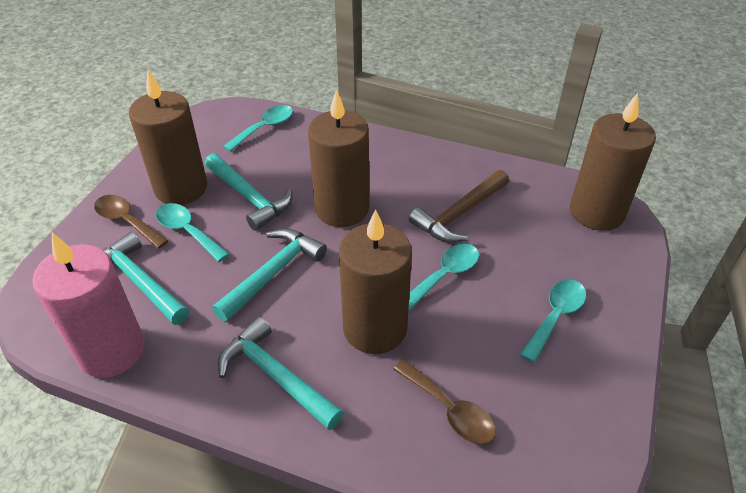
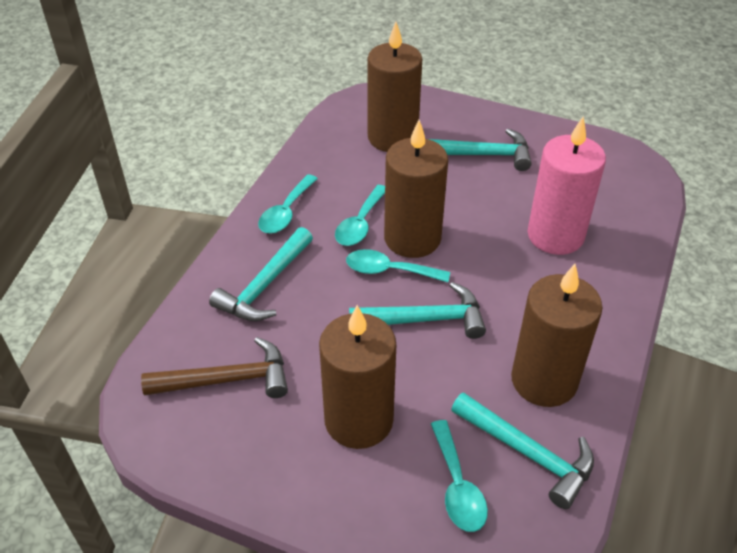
brown spoon: [94,195,169,249] [393,359,496,444] = 2 -> none = 0

